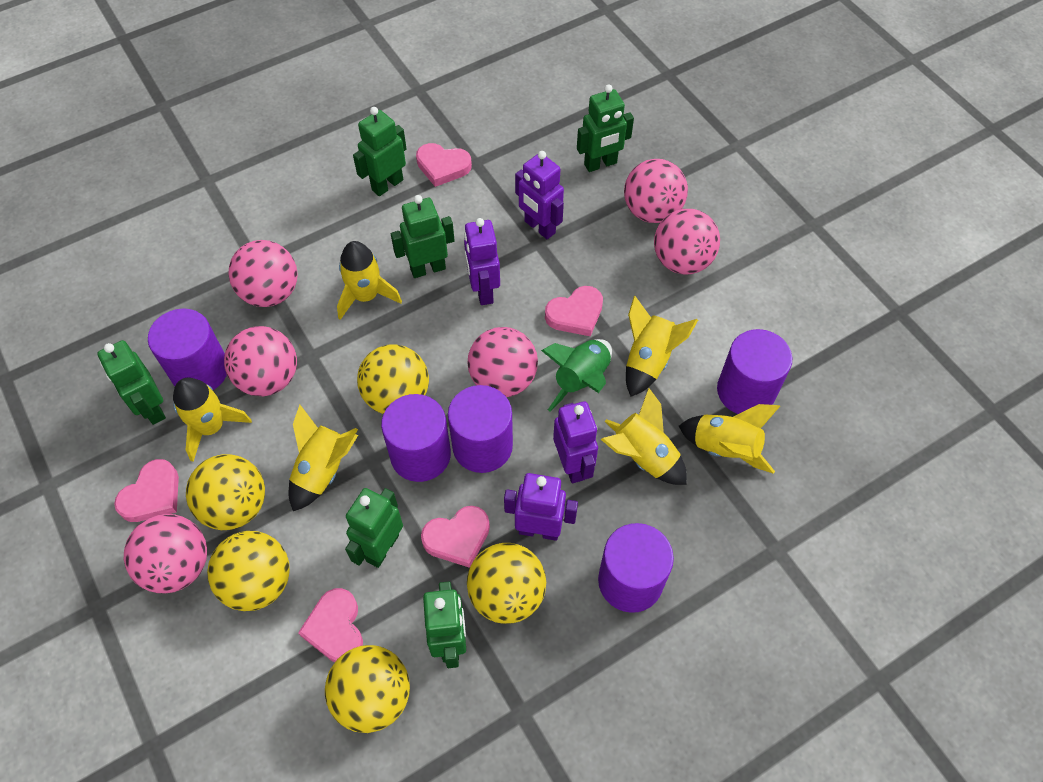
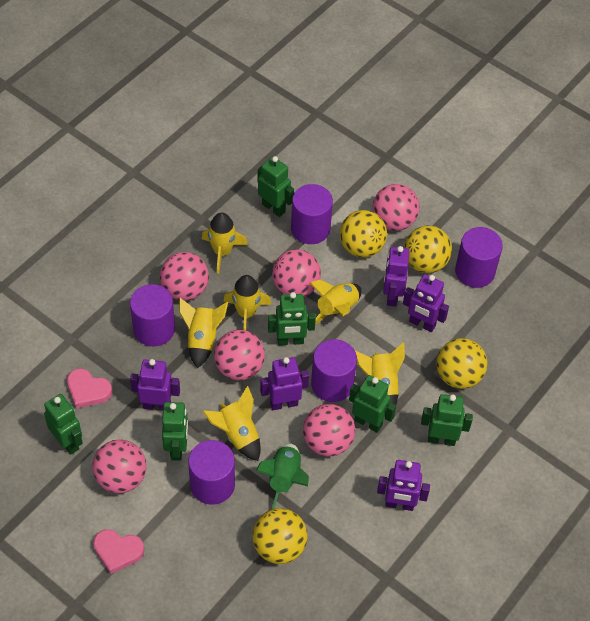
pink heart: [114,459,179,522] [298,588,363,662] [416,143,472,187] [421,506,490,568] [545,286,603,336] = 5 -> [67,368,112,408] [93,529,144,574] = 2
purple robot: [464,218,500,305] [504,473,578,541] [515,151,564,239] [553,401,598,483] = 4 -> [130,359,180,411] [260,357,309,410] [377,460,430,511] [383,246,409,307] [403,274,449,332] = 5
yellow ball: [186,454,265,530] [207,531,290,611] [325,645,410,733] [357,344,429,414] [467,543,546,624] = 5 -> [252,508,308,564] [340,210,387,257] [404,225,452,273] [436,338,488,389] = 4

